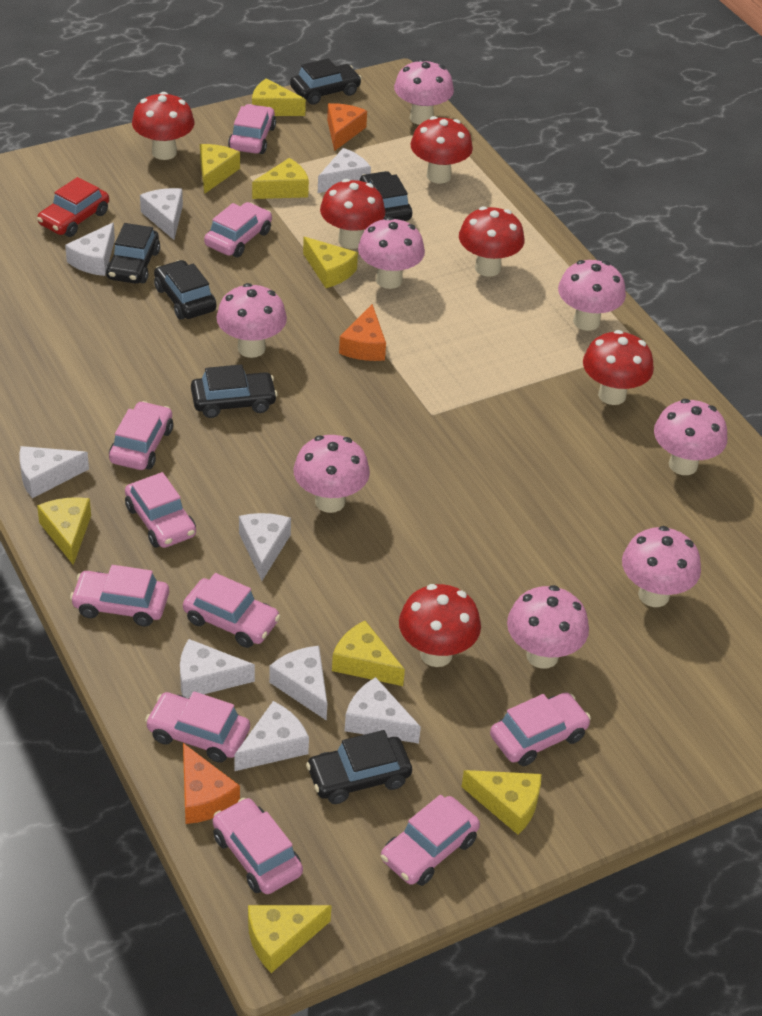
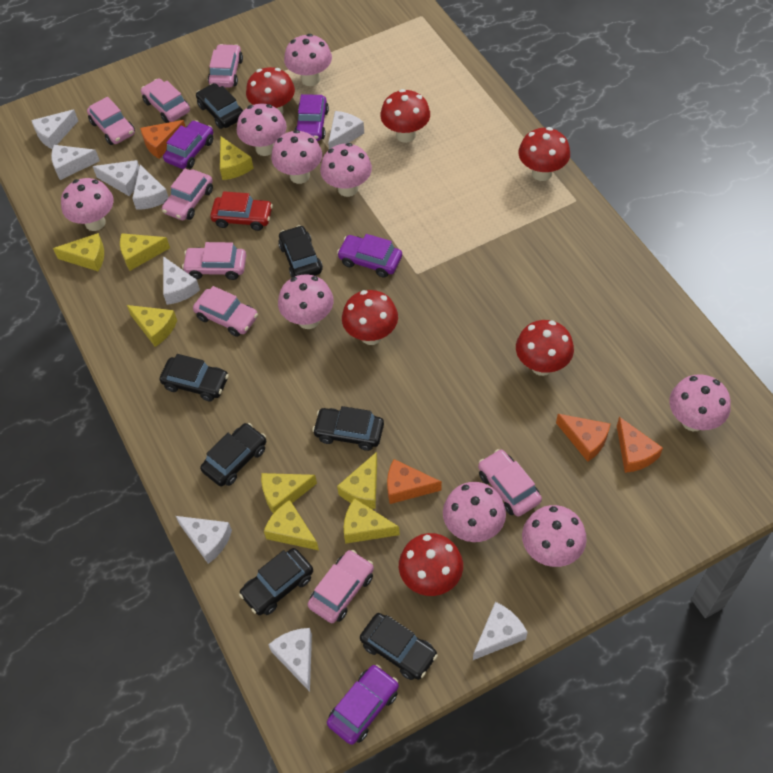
black car: [106,223,160,284] [154,260,216,320] [191,365,278,418] [290,58,362,105] [306,730,412,804] [360,171,412,221] = 6 -> [159,354,229,401] [196,83,243,129] [200,423,266,486] [239,548,313,615] [279,225,323,277] [312,406,384,451] [360,613,438,680] = 7
orange cheese: [183,743,240,824] [327,103,367,151] [339,304,386,361] = 3 -> [140,120,186,159] [387,459,442,504] [556,414,611,462] [617,417,663,473] = 4
pink car: [70,565,169,626] [109,401,173,470] [125,472,196,548] [145,691,250,763] [183,573,280,648] [204,202,272,257] [213,798,303,894] [228,104,276,154] [381,795,480,886] [490,692,591,766] = 10 -> [87,97,135,145] [141,78,190,123] [162,169,213,220] [182,242,246,280] [193,286,258,337] [208,44,243,88] [308,550,374,623] [478,449,542,517] = 8
pink mushroom: [216,283,287,358] [293,435,370,513] [358,217,425,289] [394,59,454,125] [507,585,589,669] [558,260,626,331] [622,526,701,607] [654,399,727,475] = 8 -> [61,178,113,231] [237,104,287,156] [271,130,322,184] [278,274,334,329] [284,34,332,86] [320,143,372,197] [443,482,506,542] [522,505,587,567] [669,374,731,431] = 9
purple car: none = 0 -> [163,120,213,169] [295,94,329,141] [327,664,399,745] [337,234,402,278] = 4

